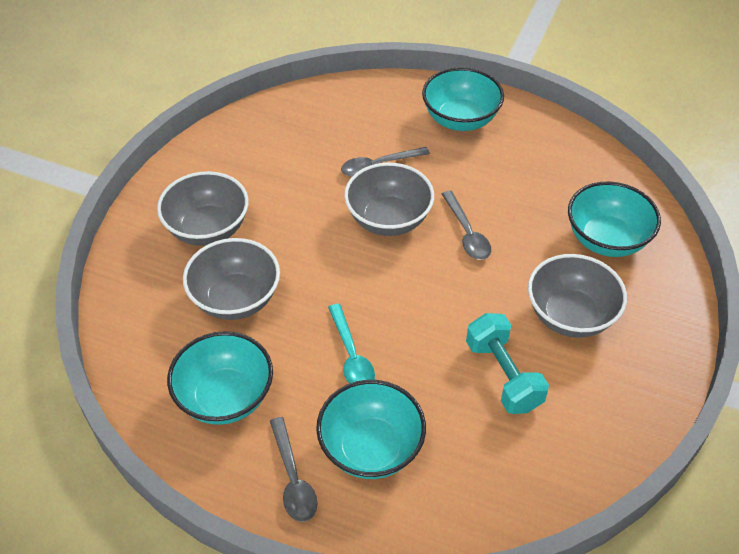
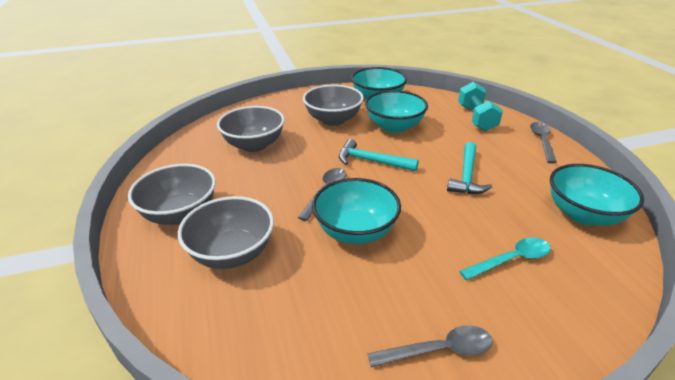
turquoise hammer: none = 0 -> [339,139,419,171] [447,142,492,194] = 2

